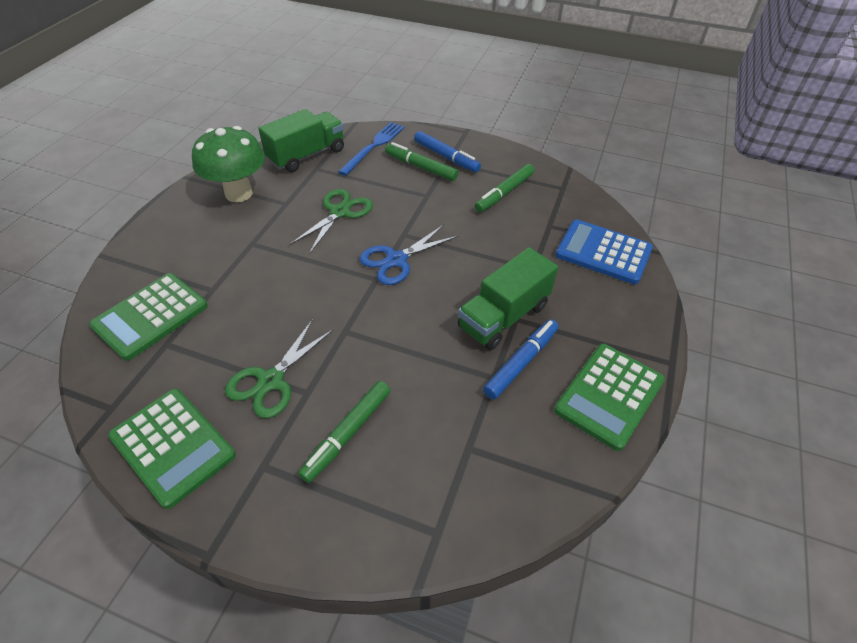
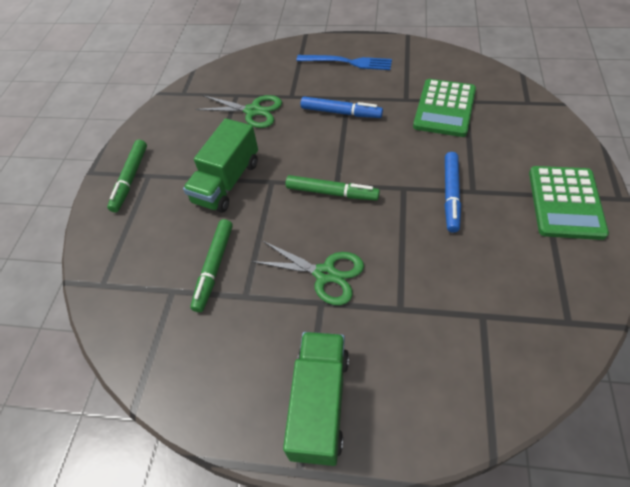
blue calculator: [555,220,653,284] = 1 -> none = 0
blue scissors: [359,225,459,285] = 1 -> none = 0
green calculator: [89,273,208,361] [108,388,236,509] [554,344,665,451] = 3 -> [413,79,476,137] [529,166,609,240] = 2
green mushroom: [192,126,265,202] = 1 -> none = 0

